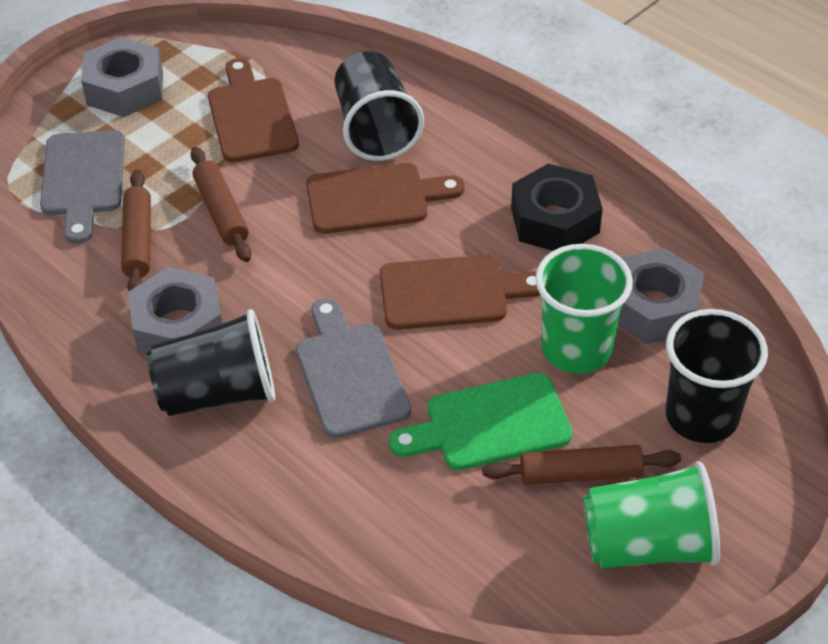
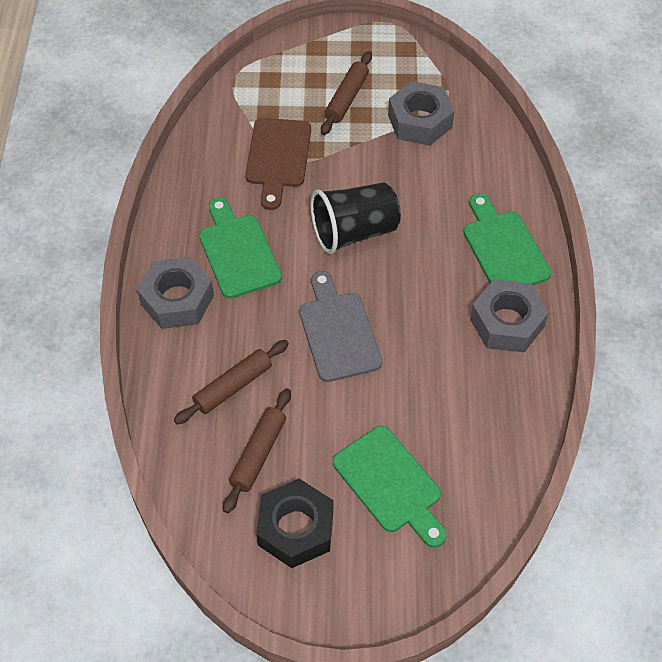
black cup: [147,309,275,416] [334,51,424,161] [666,309,768,443] = 3 -> [311,182,401,254] = 1
brown cutting board: [208,58,299,163] [306,163,465,234] [380,255,540,330] = 3 -> [245,118,311,210] = 1
green cup: [535,244,633,374] [583,461,720,568] = 2 -> none = 0
green cutting board: [389,373,573,470] = 1 -> [199,197,282,299] [333,426,446,548] [463,193,551,285] = 3
grey cutting board: [40,130,125,244] [296,298,411,438] = 2 -> [299,271,382,382] = 1

